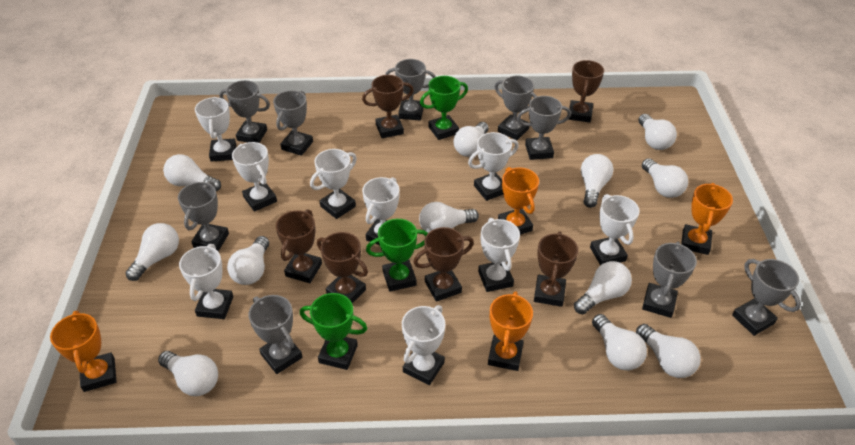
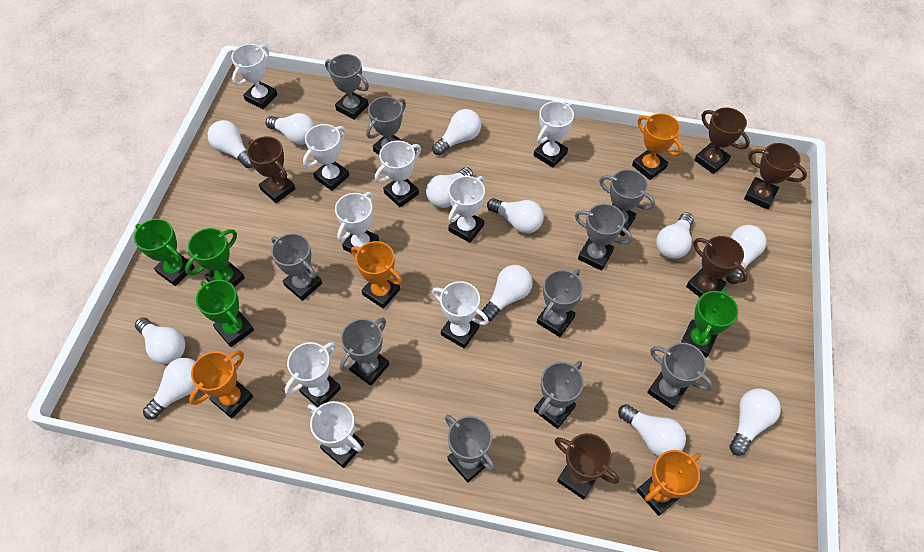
brown trophy: [276,209,322,283] [317,232,368,303] [362,75,414,138] [413,227,474,302] [534,231,578,307] [568,60,604,123] = 6 -> [246,136,295,203] [554,433,619,499] [686,236,748,297] [694,107,750,174] [744,143,807,210] = 5
green trophy: [300,293,367,370] [366,219,428,292] [420,76,468,140] = 3 -> [134,219,195,286] [185,228,245,287] [196,280,254,347] [681,288,738,358] = 4
grey trophy: [178,181,229,251] [219,80,270,143] [248,295,302,374] [273,90,313,156] [385,59,436,121] [495,75,538,140] [517,96,571,160] [642,242,697,318] [732,259,801,336] = 9 -> [271,233,322,301] [325,54,369,120] [340,318,389,386] [366,96,406,155] [445,415,495,482] [534,361,584,429] [537,269,583,337] [575,204,632,271] [599,169,655,236] [647,343,713,410] = 10

